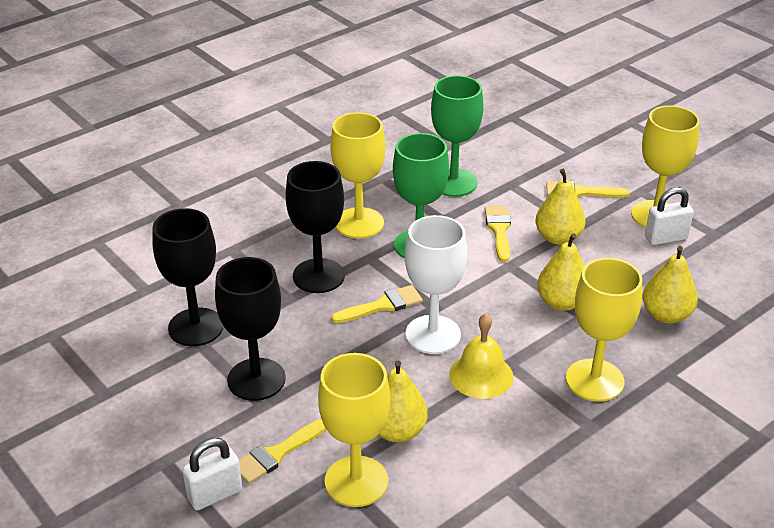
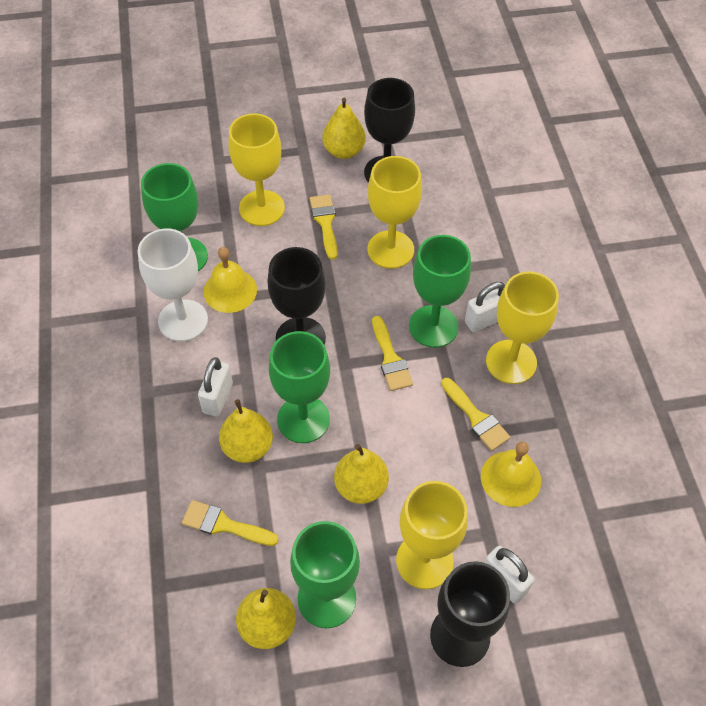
green goblet: [393,133,449,259] [431,75,484,197] = 2 -> [141,163,208,271] [269,331,330,443] [290,521,360,628] [409,235,471,348] = 4
white padlock: [182,438,242,511] [645,187,694,245] = 2 -> [198,357,233,417] [465,282,505,332] [484,546,535,604] = 3
yellow bell: [449,314,513,399] = 1 -> [203,247,257,313] [481,442,541,507] = 2

